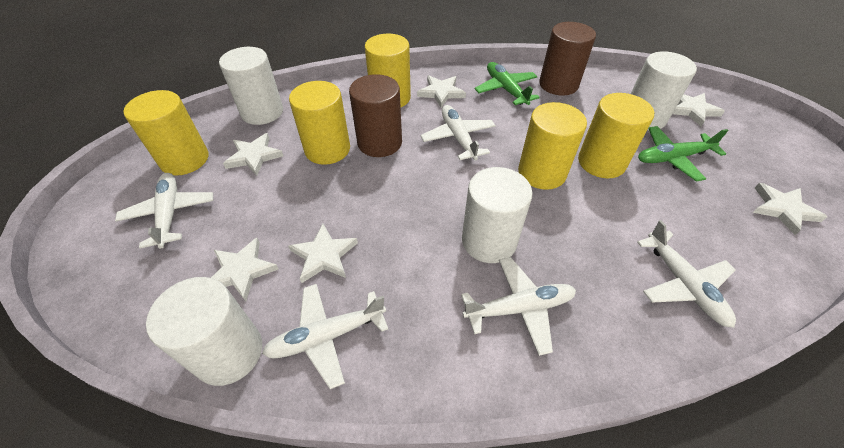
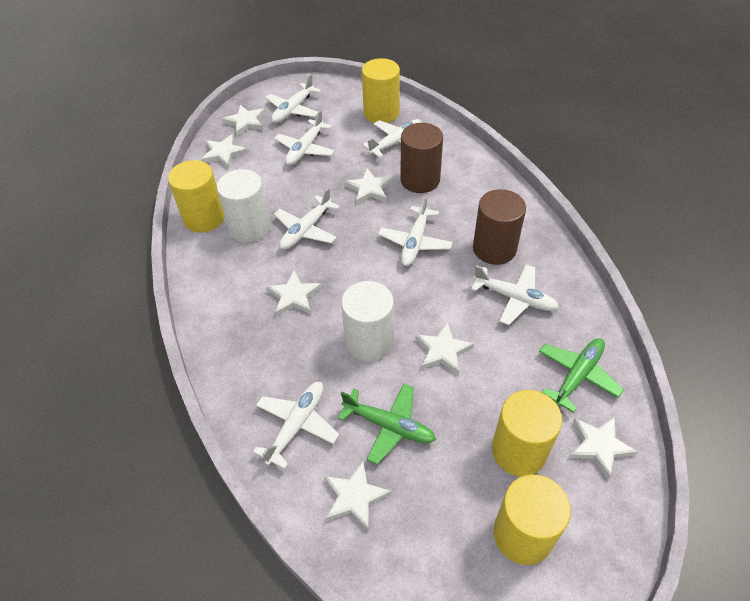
white cylinder: [146,277,262,386] [219,47,283,125] [462,167,533,263] [631,51,697,130] = 4 -> [217,169,271,242] [341,281,394,361] = 2
white plane: [115,173,213,248] [262,284,388,389] [421,105,496,161] [461,257,576,356] [637,220,736,328] = 5 -> [253,382,339,469] [266,74,321,123] [274,110,335,165] [274,188,340,250] [362,119,422,158] [378,196,453,266] [471,265,559,325] = 7
white star: [211,238,279,301] [223,133,283,176] [288,224,358,283] [417,75,466,108] [673,93,725,126] [753,183,827,235] = 6 -> [201,134,248,168] [222,105,265,136] [266,271,322,316] [324,461,391,531] [345,168,393,205] [415,322,474,375] [569,417,638,480] = 7
yellow cylinder: [123,90,208,176] [289,81,350,165] [365,34,411,107] [518,102,587,190] [578,93,654,178] = 5 -> [168,160,225,233] [362,58,400,123] [492,390,562,476] [494,474,571,565] = 4

